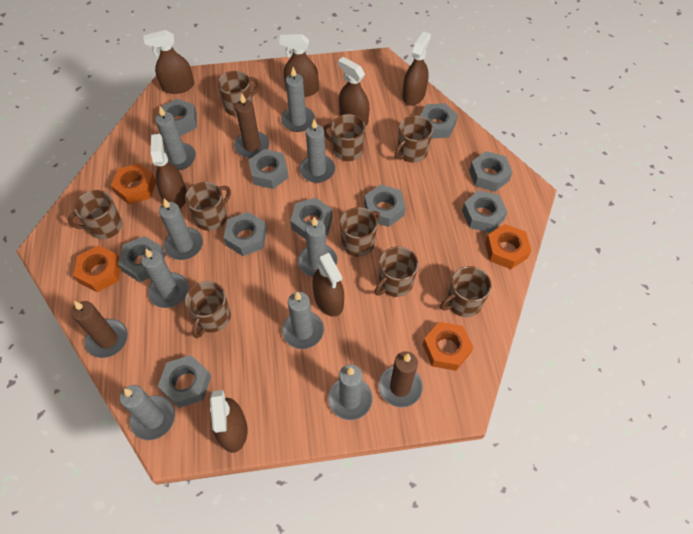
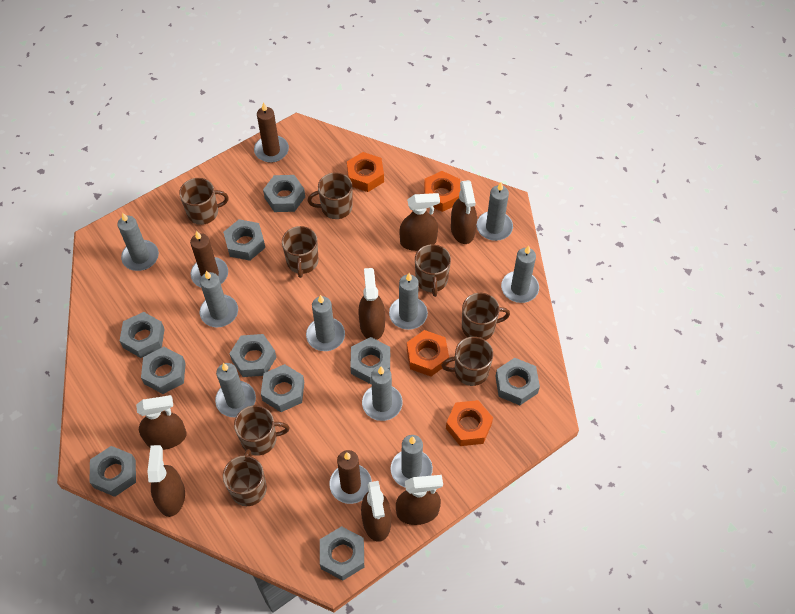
brown mug: [68,190,122,239] [185,182,231,231] [185,281,231,338] [217,71,259,116] [323,114,365,161] [340,207,380,257] [375,246,419,297] [395,116,433,163] [440,266,492,317] = 9 -> [179,178,229,225] [223,449,267,506] [234,405,289,455] [282,226,319,278] [307,172,352,219] [415,244,451,297] [442,337,493,386] [462,293,510,340] = 8

